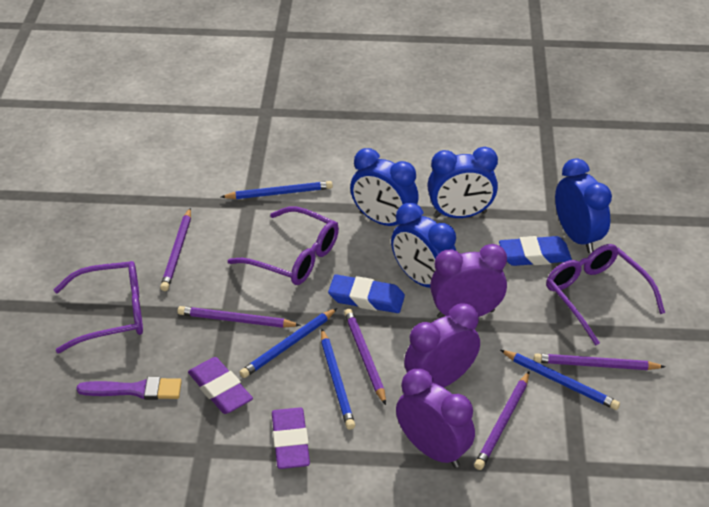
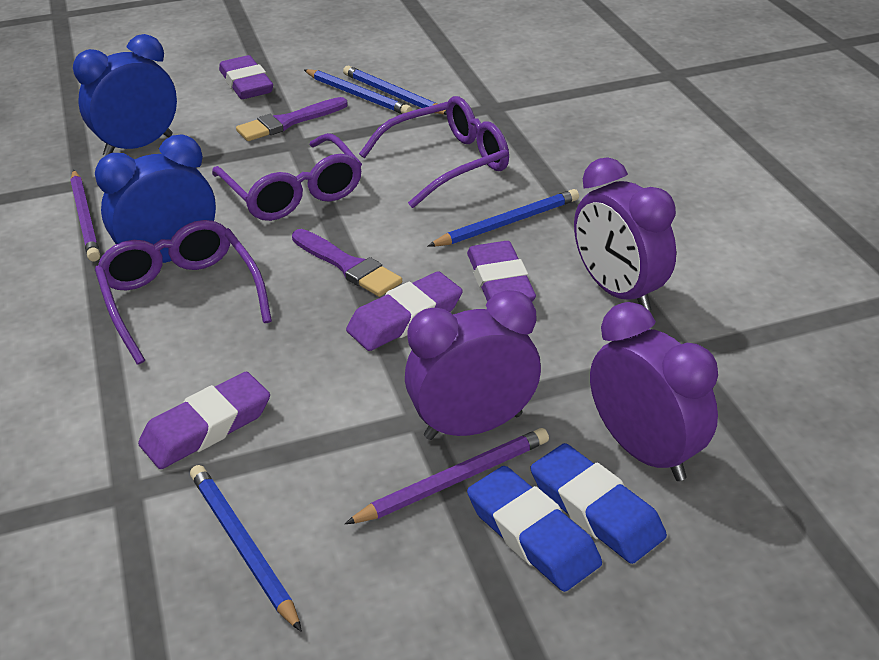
blue clock: [350,148,419,226] [391,203,456,288] [427,147,498,218] [555,158,612,253] = 4 -> [73,34,177,156] [95,134,216,263] = 2
purple brush: [76,377,182,400] = 1 -> [236,97,348,141] [292,229,402,297] = 2
purple eraser: [188,357,253,414] [272,407,310,469] = 2 -> [138,372,270,469] [219,55,273,99] [346,271,463,351] [467,241,536,301] = 4
purple pencil: [160,208,191,291] [177,306,301,328] [344,308,386,405] [474,371,530,470] [534,353,666,370] = 5 -> [70,170,100,261] [345,428,549,524] = 2

